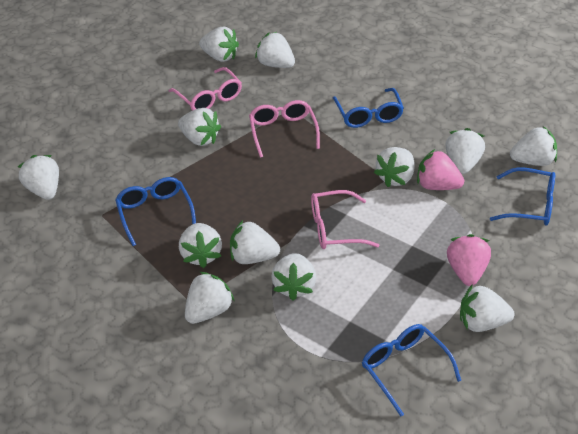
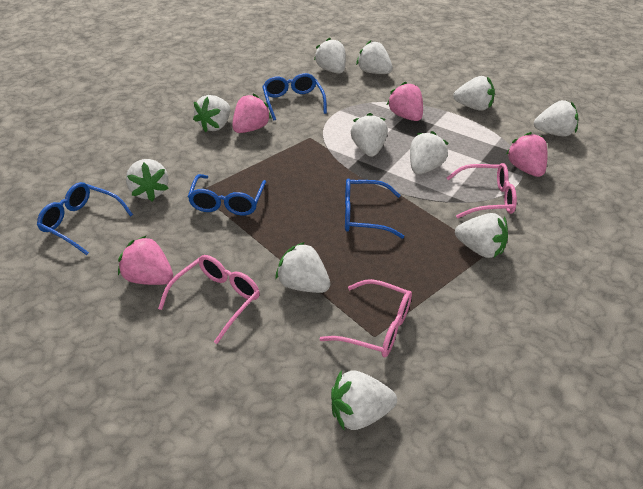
pink strawberry: [417,149,464,190] [447,234,491,286] = 2 -> [118,235,173,285] [232,93,271,133] [387,82,423,121] [506,132,548,177] = 4
white strawberry: [18,155,59,200] [178,108,221,146] [179,223,222,268] [185,272,235,324] [199,27,239,62] [230,220,280,264] [255,32,295,68] [271,253,316,300] [374,147,415,187] [445,128,485,174] [460,284,514,332] [510,126,557,166] = 12 -> [126,159,169,201] [193,95,230,132] [275,242,330,293] [314,38,346,74] [331,370,397,430] [351,113,388,157] [356,40,393,74] [410,131,449,174] [453,76,495,111] [455,213,508,258] [534,100,578,137] = 11

